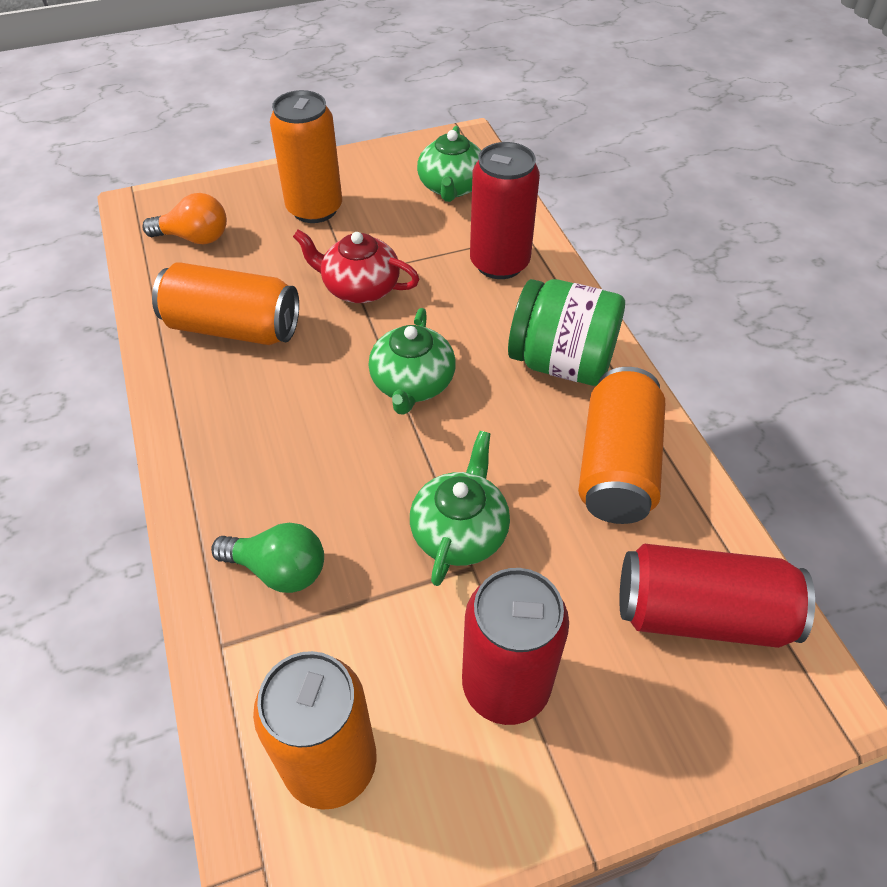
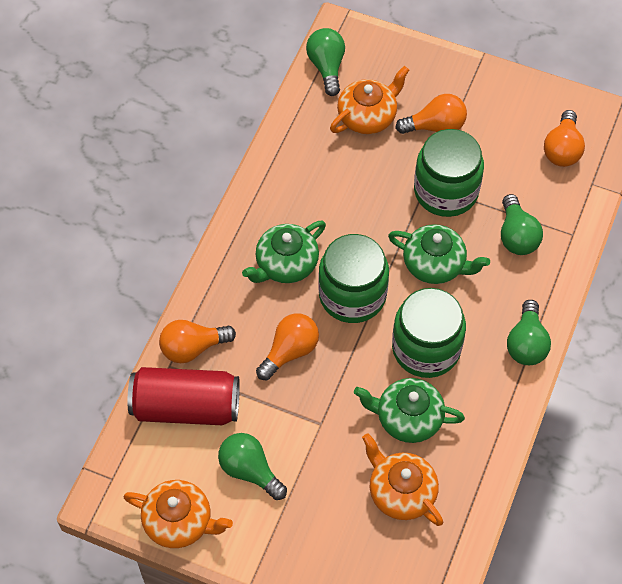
green jar: [508,279,625,386] = 1 -> [318,234,389,323] [392,288,466,378] [414,129,484,217] = 3
green light bulb: [211,523,324,593] = 1 -> [218,433,287,500] [306,28,345,96] [501,194,543,255] [507,300,551,365] = 4
orange can: [152,262,299,345] [253,651,376,810] [270,90,342,223] [578,367,665,524] = 4 -> none = 0
orange light bulb: [142,193,227,244] = 1 -> [159,320,236,363] [256,313,319,380] [395,94,467,134] [544,110,585,167] = 4
orange teapot: none = 0 -> [124,480,233,548] [330,66,409,134] [362,433,443,526] = 3
red can: [462,568,569,725] [470,142,540,279] [619,543,815,648] = 3 -> [128,367,240,425] = 1
red teapot: [293,230,419,303] = 1 -> none = 0

